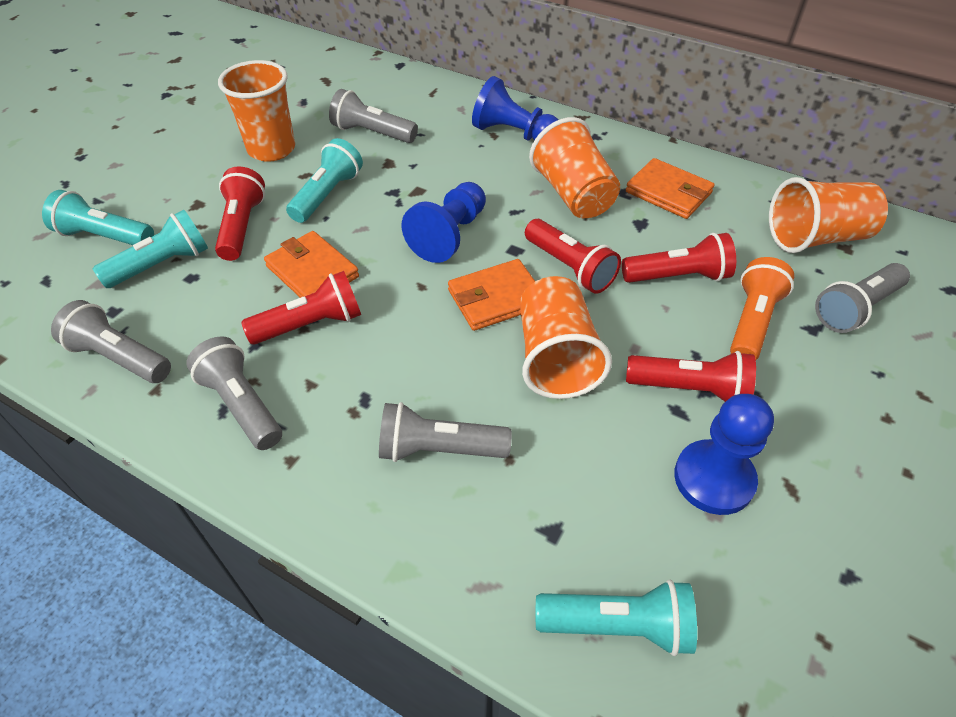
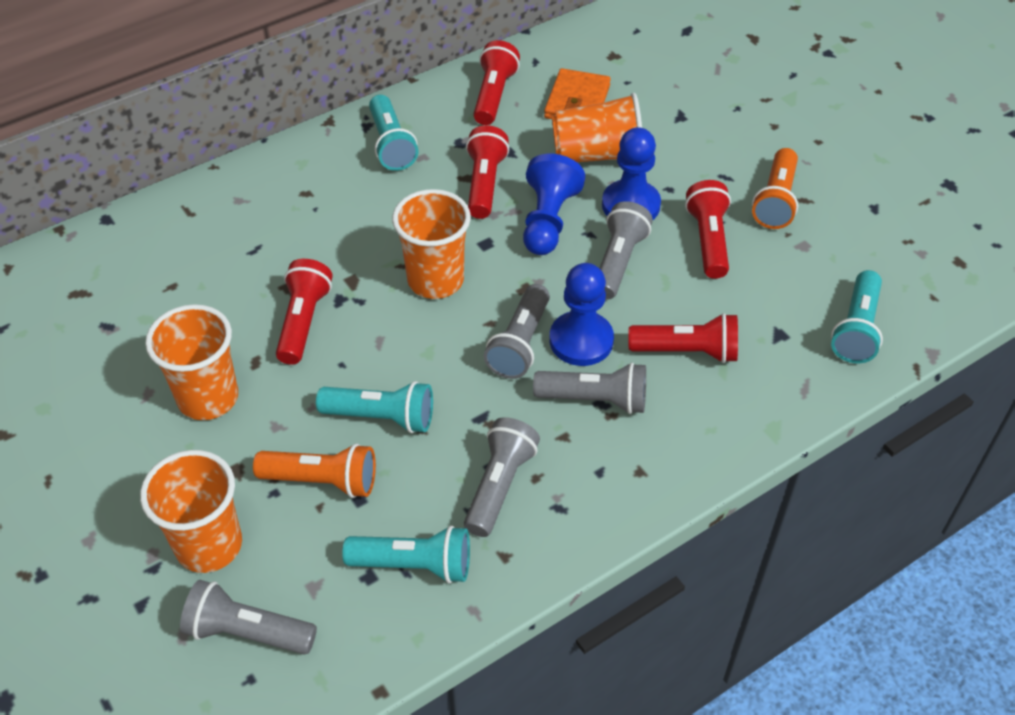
orange flashlight: [730,257,794,360] = 1 -> [253,443,376,498] [752,148,798,229] = 2
orange wallet: [264,231,359,298] [448,259,535,331] [626,158,715,219] = 3 -> [544,68,611,119] = 1

